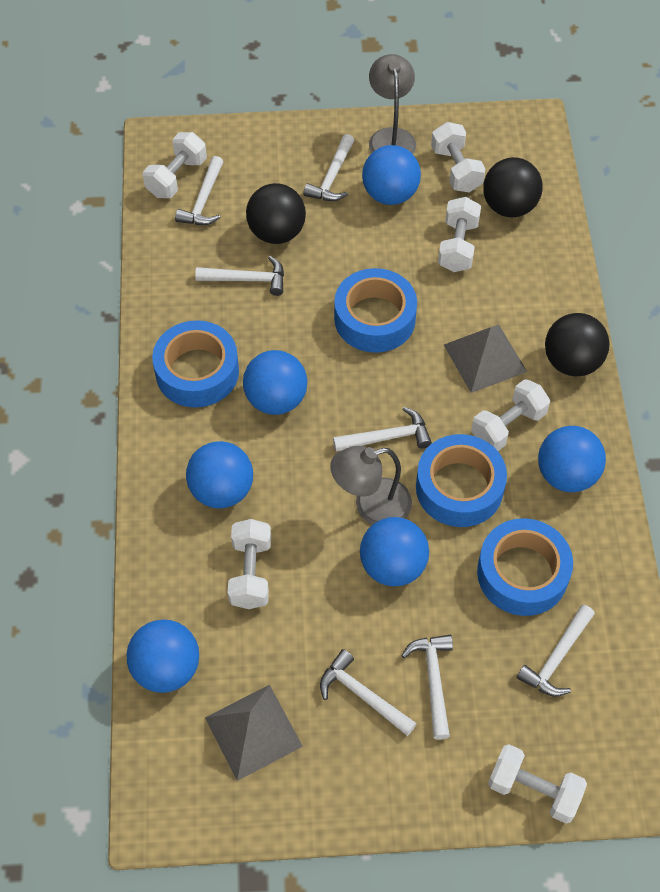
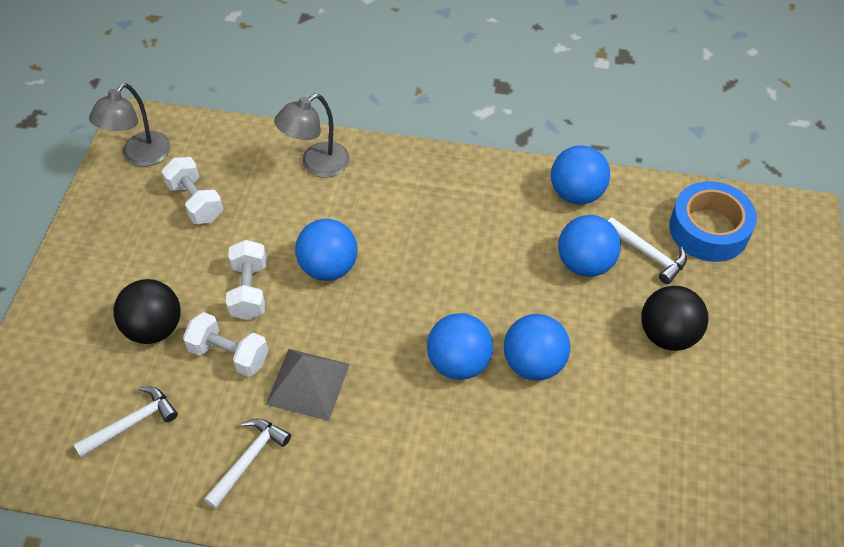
black ball: [246,183,306,244] [483,157,543,217] [545,313,609,376] = 3 -> [113,279,181,344] [641,286,708,351] = 2
blue ball: [127,619,199,693] [186,441,253,508] [243,350,307,415] [360,517,429,586] [362,145,421,205] [538,426,606,492] = 6 -> [295,219,358,281] [427,313,493,380] [504,314,570,381] [551,145,610,205] [558,215,621,277] = 5
blue tape: [152,320,239,408] [334,268,417,353] [416,434,507,527] [477,518,573,616] = 4 -> [669,181,757,262] = 1
grey pyramid: [205,685,303,781] [444,325,527,393] = 2 -> [266,349,350,421] = 1
white dumbbell: [143,132,207,198] [228,519,271,609] [431,122,485,192] [438,197,481,272] [471,379,550,451] [488,744,587,824] = 6 -> [161,157,223,224] [183,312,269,377] [226,240,267,320] = 3
white hammer: [175,156,223,225] [195,256,284,296] [303,134,354,201] [320,649,417,736] [333,407,432,451] [401,635,453,740] [517,605,595,697] = 7 -> [73,386,178,458] [204,418,291,509] [608,217,687,284] = 3

